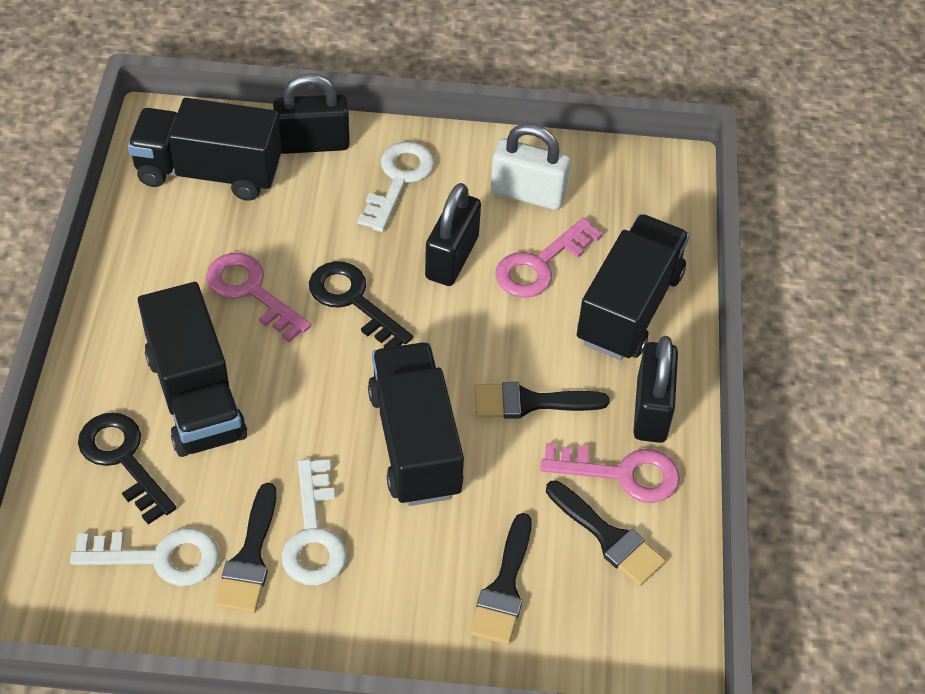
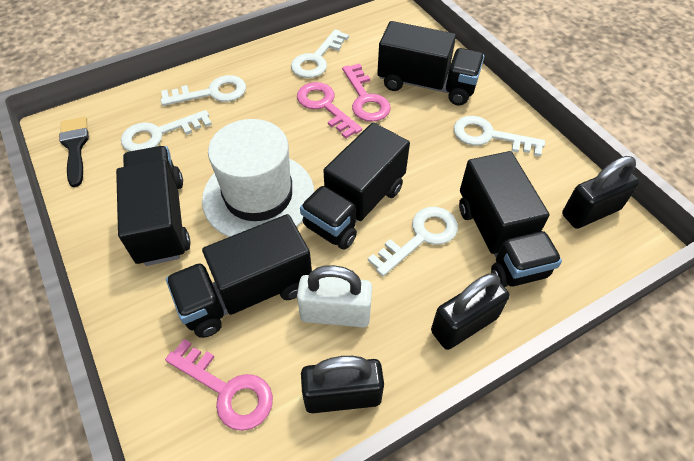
black brush: [215,483,277,613] [470,513,532,645] [474,382,609,419] [546,481,666,586] = 4 -> [59,117,89,187] = 1
black key: [78,412,176,524] [309,261,413,348] = 2 -> none = 0
black truck: [128,98,282,201] [138,282,247,457] [368,342,464,506] [577,214,690,360] = 4 -> [116,146,191,266] [166,214,312,338] [300,122,410,250] [377,21,484,105] [459,151,562,287] = 5
white hat: none = 0 -> [202,119,314,237] = 1
white key: [70,528,219,586] [282,459,347,585] [357,141,434,232] = 3 -> [121,110,212,151] [161,75,246,106] [291,29,349,78] [368,207,458,276] [454,116,545,157] = 5

